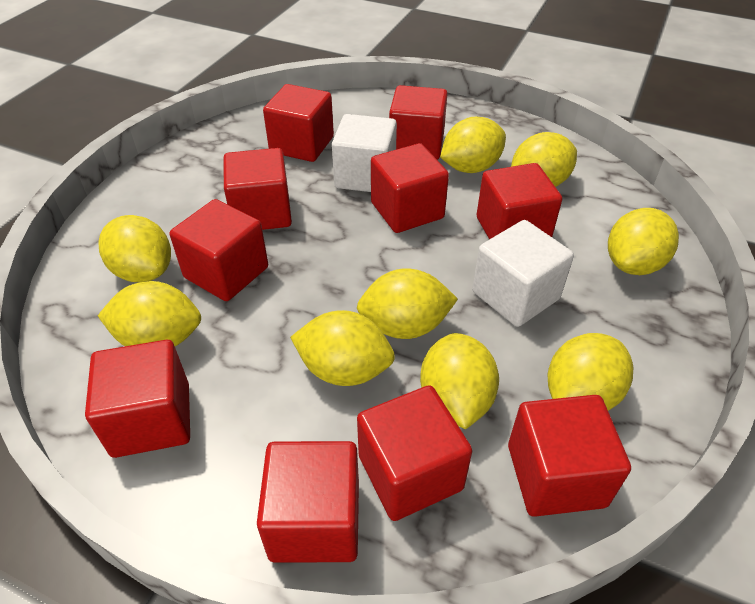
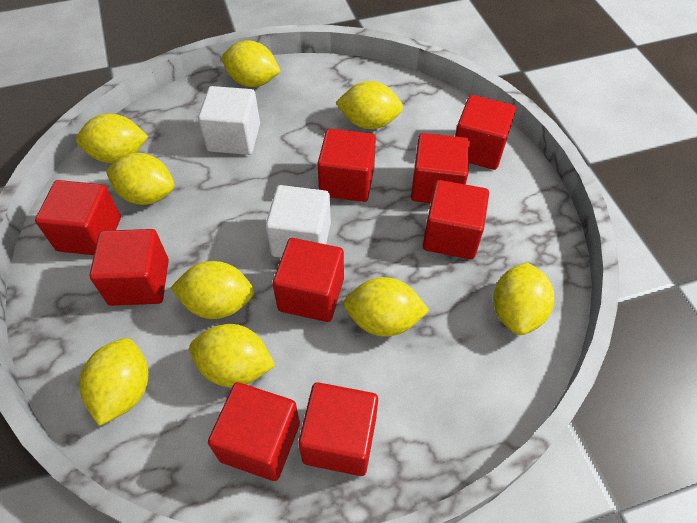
red cube: [85,340,190,458] [169,199,268,301] [224,148,292,230] [257,441,359,563] [263,84,334,162] [357,385,472,521] [371,143,449,233] [389,85,447,160] [477,163,562,239] [508,395,631,517] = 10 -> [35,180,121,255] [90,229,169,306] [208,382,300,481] [273,238,344,322] [298,382,378,476] [317,129,376,202] [411,133,470,203] [423,180,489,259] [455,95,516,170] = 9

